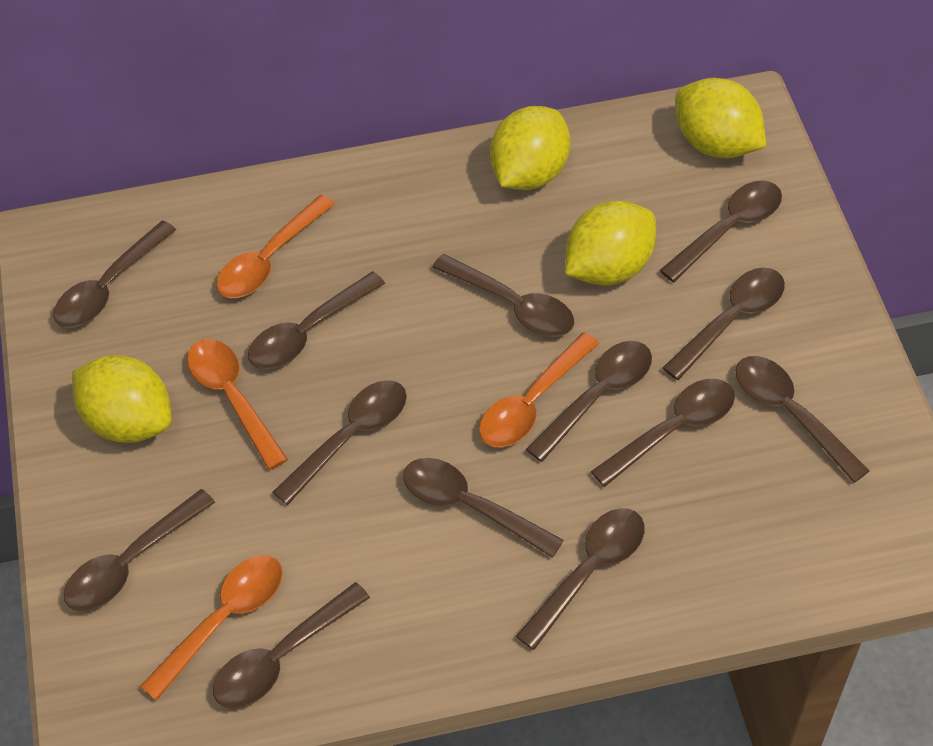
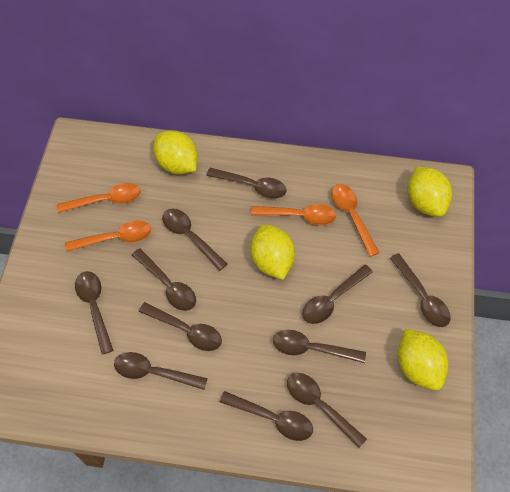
brown spoon: [53,220,176,328] [64,489,215,611] [213,582,370,708] [248,272,385,369] [273,380,407,505] [403,458,564,558] [432,254,574,337] [516,508,645,650] [526,341,652,462] [591,379,735,487] [659,181,782,282] [662,268,785,380] [735,356,870,483] = 13 -> [75,271,114,355] [114,352,208,390] [132,248,196,311] [139,302,222,351] [162,209,227,271] [206,168,287,199] [220,391,313,441] [273,330,366,363] [287,373,367,448] [302,265,373,324] [390,253,450,327] = 11

